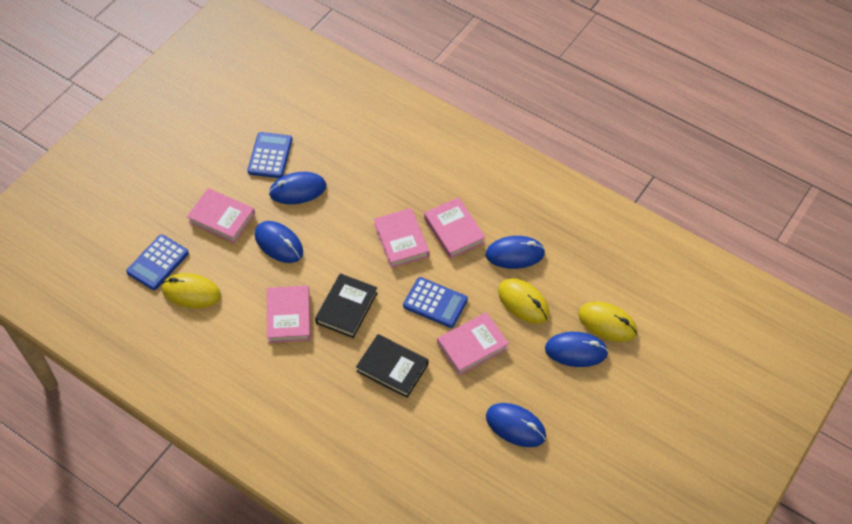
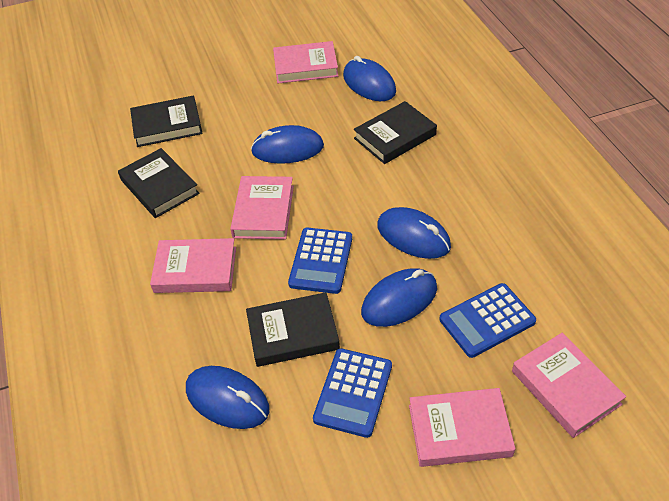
black book: [315,273,378,338] [356,334,428,398] = 2 -> [118,148,199,218] [130,95,202,147] [246,292,340,367] [354,101,437,164] = 4
yellow mouse: [162,273,221,308] [498,278,550,324] [578,302,637,342] = 3 -> none = 0

